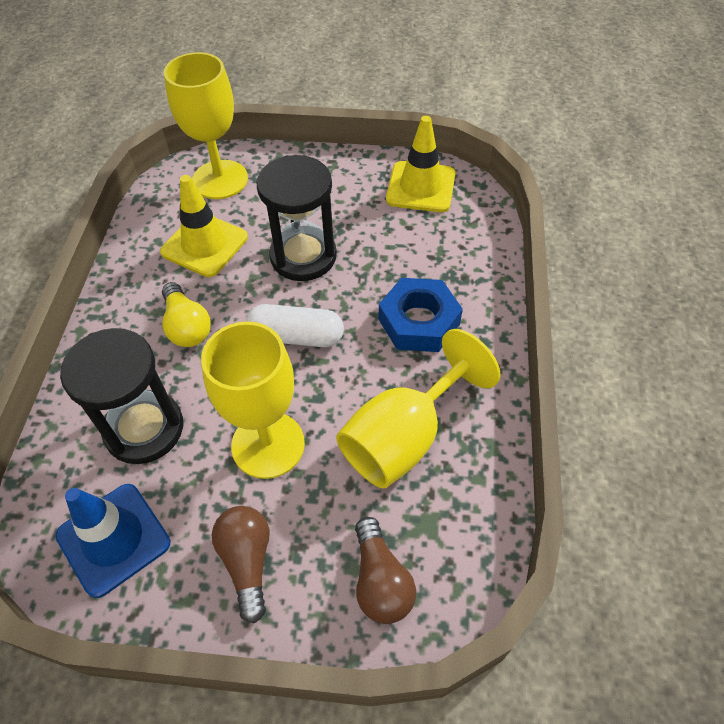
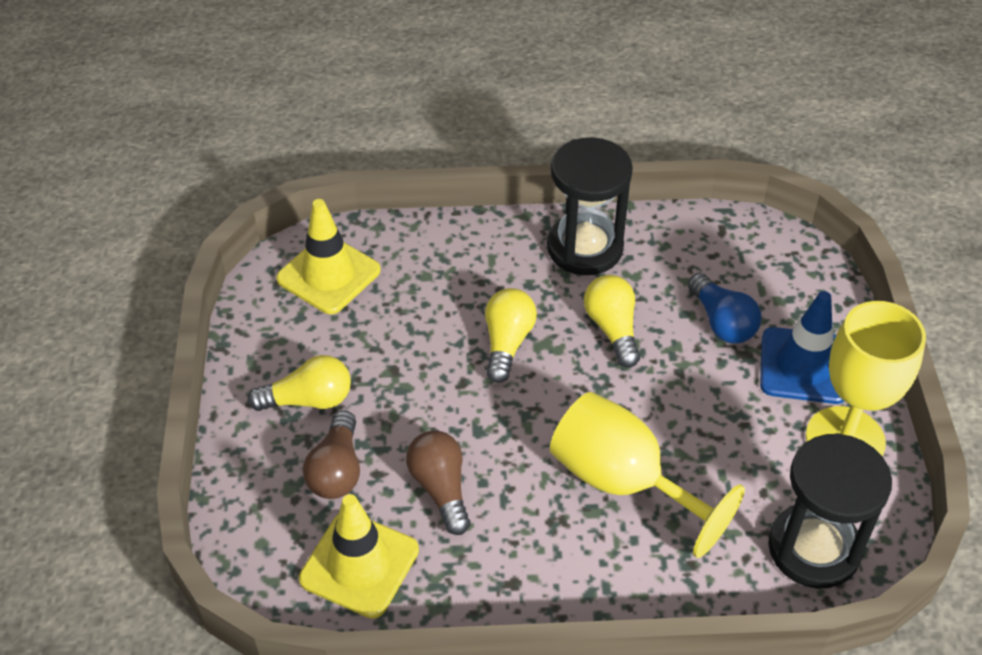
blue light bulb: none = 0 -> [688,273,761,343] = 1
blue nut: [379,278,463,352] = 1 -> none = 0
white capsule: [246,304,344,347] = 1 -> none = 0
yellow goblet: [164,52,248,199] [201,321,305,479] [336,329,500,489] = 3 -> [550,392,745,558] [806,301,926,456] = 2
yellow light bulb: [162,282,211,347] = 1 -> [247,355,351,411] [485,288,537,383] [584,275,640,368] = 3

